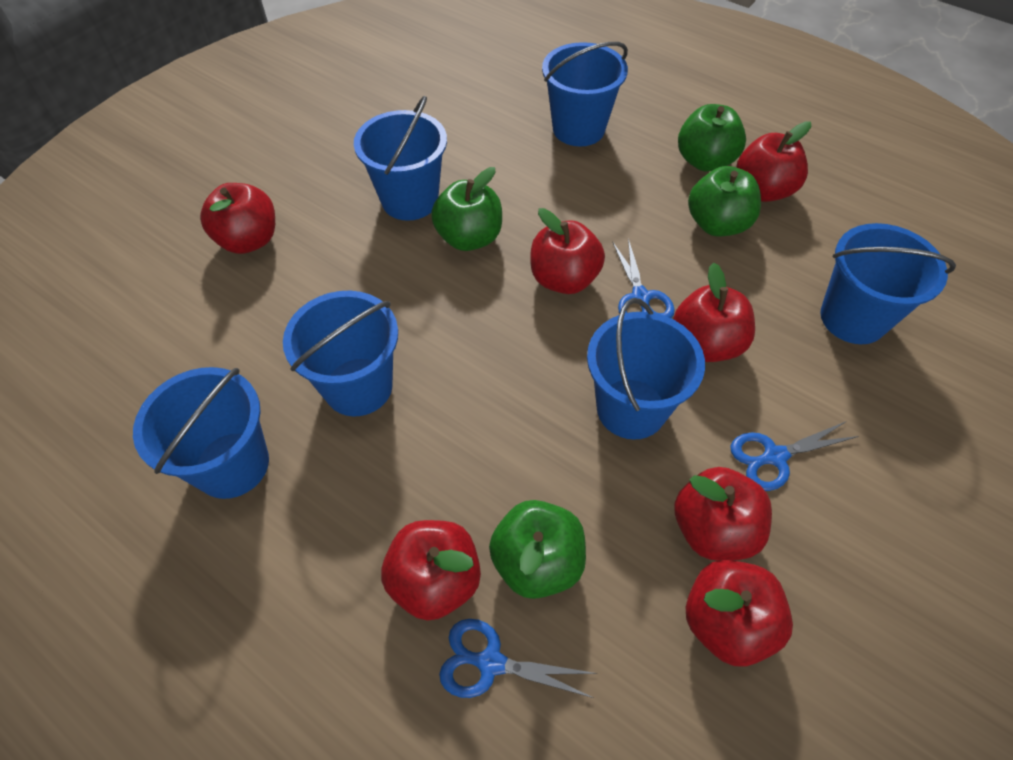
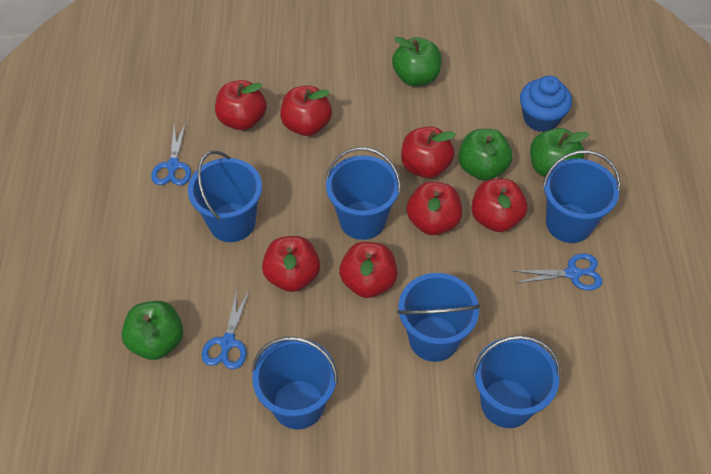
blue cupcake: none = 0 -> [520,76,572,132] = 1

